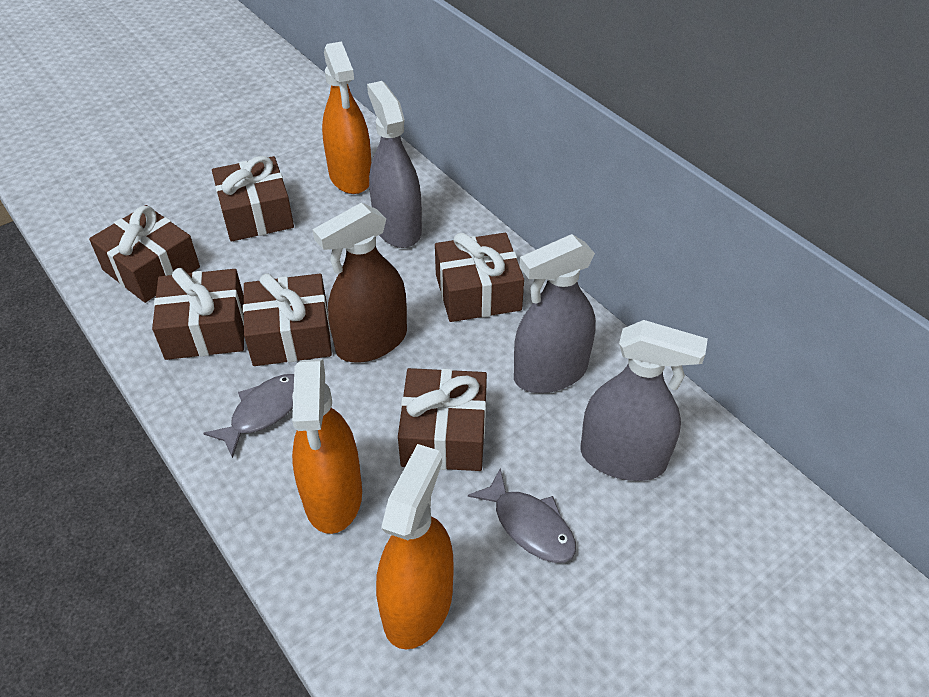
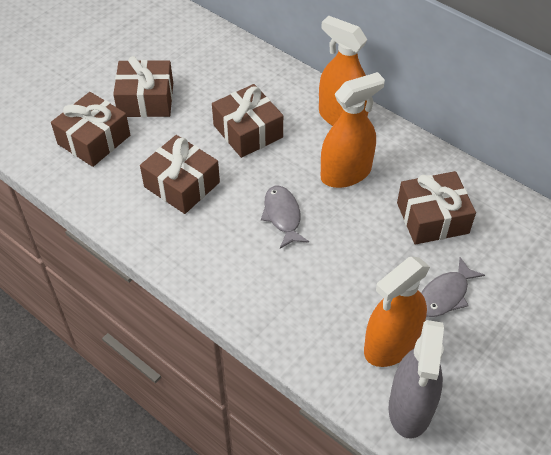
brown gift: [89,205,200,303] [152,268,244,360] [212,156,294,242] [243,273,332,366] [398,368,487,471] [435,233,524,322] = 6 -> [51,92,130,167] [113,56,173,117] [140,135,220,214] [212,84,283,158] [397,171,476,245] = 5
brown spray bottle: [312,202,407,363] = 1 -> none = 0
grey spray bottle: [367,81,422,248] [514,234,596,393] [581,320,708,481] = 3 -> [388,320,444,438] = 1

